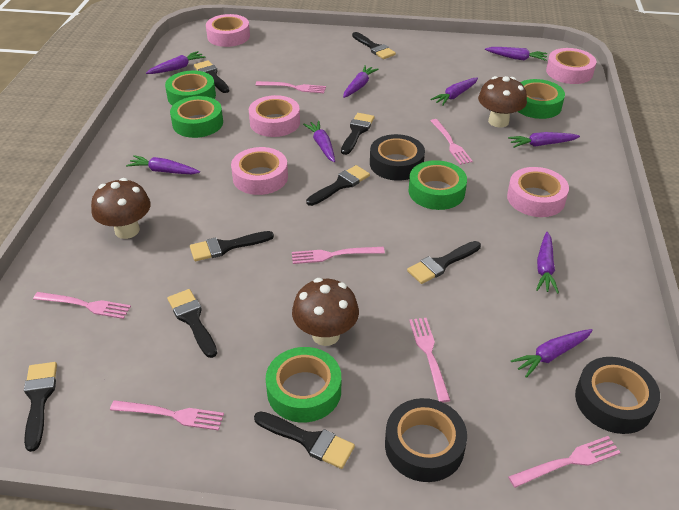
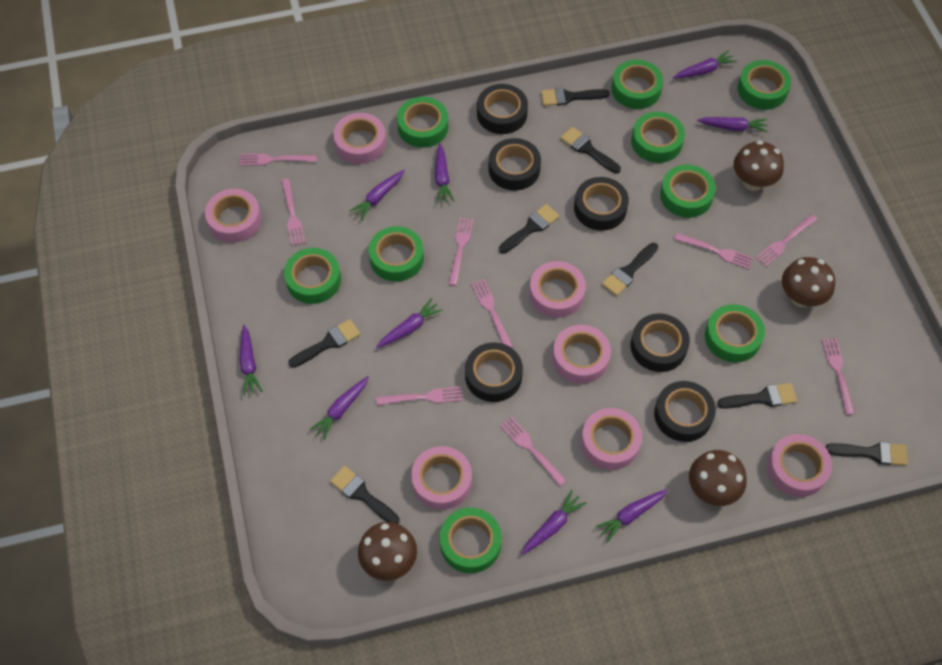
black brush: [24,362,57,452] [167,289,217,358] [190,231,274,261] [194,60,229,93] [254,411,355,469] [306,165,370,206] [341,113,374,155] [352,32,396,59] [407,241,481,284] = 9 -> [288,319,360,368] [330,466,400,524] [499,204,559,254] [541,88,610,106] [560,127,621,173] [602,243,658,296] [717,383,797,409] [825,442,908,466] = 8
black tape: [370,134,425,181] [385,398,467,482] [575,357,660,434] = 3 -> [465,342,523,402] [477,84,528,134] [489,138,541,190] [574,177,629,231] [631,313,690,372] [654,381,716,442] = 6
brown mushroom: [91,178,151,239] [292,278,359,346] [478,76,527,127] = 3 -> [358,522,417,581] [689,450,747,506] [734,140,784,191] [782,257,835,307] = 4
green tape: [165,71,216,106] [170,96,223,138] [266,347,341,423] [408,160,467,210] [517,79,565,119] = 5 -> [284,248,341,304] [369,226,424,282] [397,97,448,148] [440,508,502,573] [611,60,663,109] [631,112,685,163] [660,165,716,218] [705,304,765,363] [738,60,791,110] = 9
pink fork: [33,292,131,319] [110,400,224,431] [256,81,326,93] [292,247,385,264] [409,318,451,403] [431,119,473,165] [508,436,621,488] = 7 -> [240,154,317,165] [281,179,305,246] [376,387,463,405] [448,217,474,286] [471,279,513,348] [500,417,567,486] [674,233,754,269] [756,214,817,266] [822,338,855,415] = 9
pink tape: [206,14,250,47] [231,147,288,195] [249,95,300,137] [507,167,569,217] [546,48,596,84] = 5 -> [205,189,261,243] [333,113,386,164] [411,446,472,510] [529,261,586,318] [552,325,611,384] [581,408,642,470] [767,434,832,497] = 7

